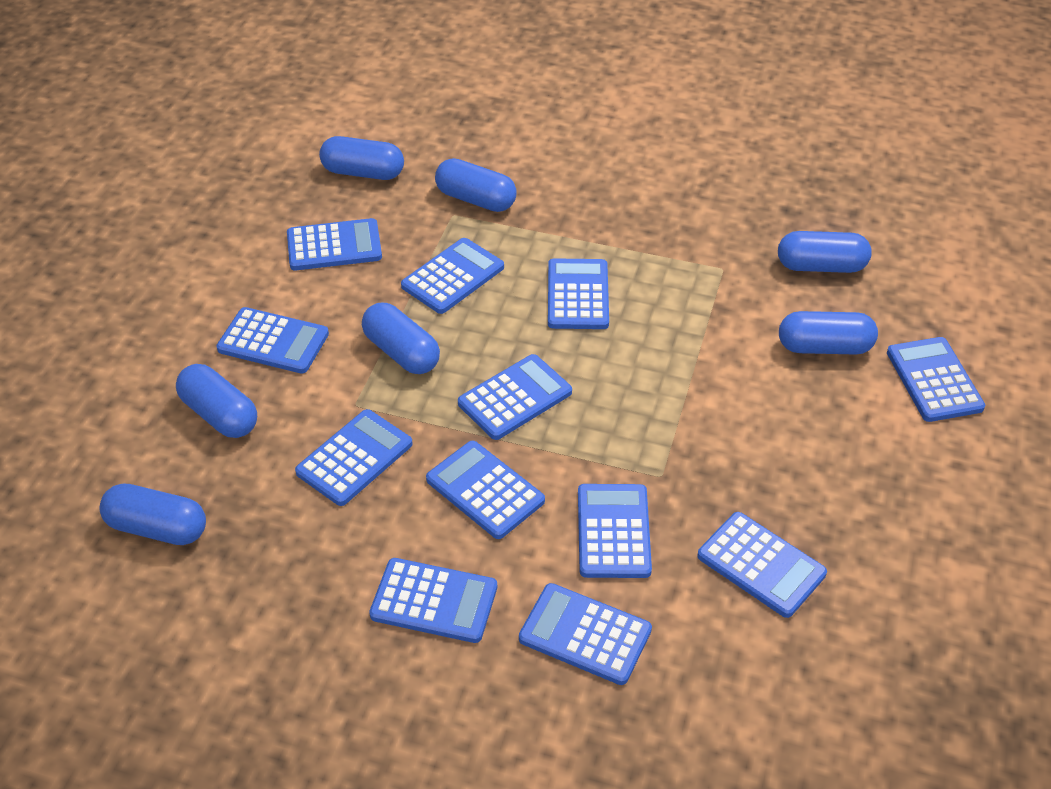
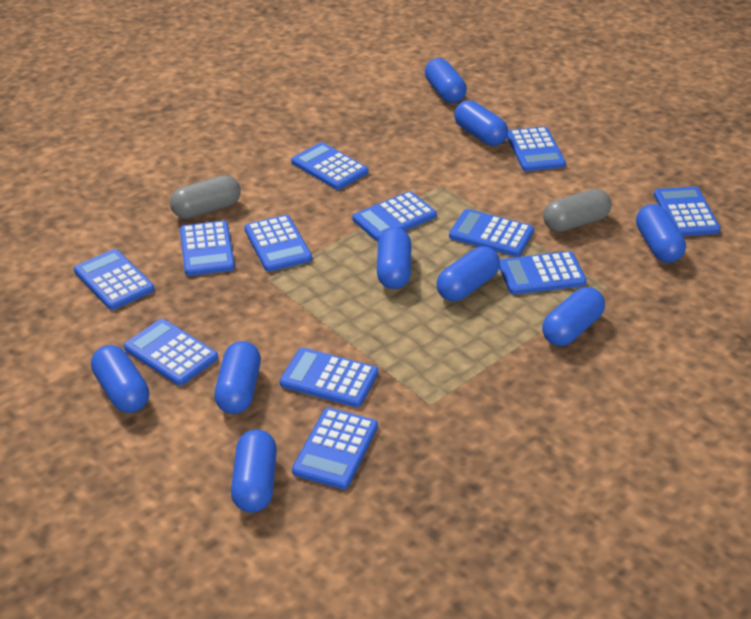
blue capsule: [100,483,206,545] [176,364,257,438] [319,136,404,180] [362,302,440,374] [435,158,516,212] [778,231,872,273] [779,311,878,355] = 7 -> [91,345,149,413] [214,341,261,414] [231,429,277,513] [377,228,411,289] [425,58,467,103] [437,246,500,301] [454,100,508,146] [542,287,605,346] [636,204,686,263] = 9
grey capsule: none = 0 -> [170,175,241,219] [543,189,612,232] = 2

